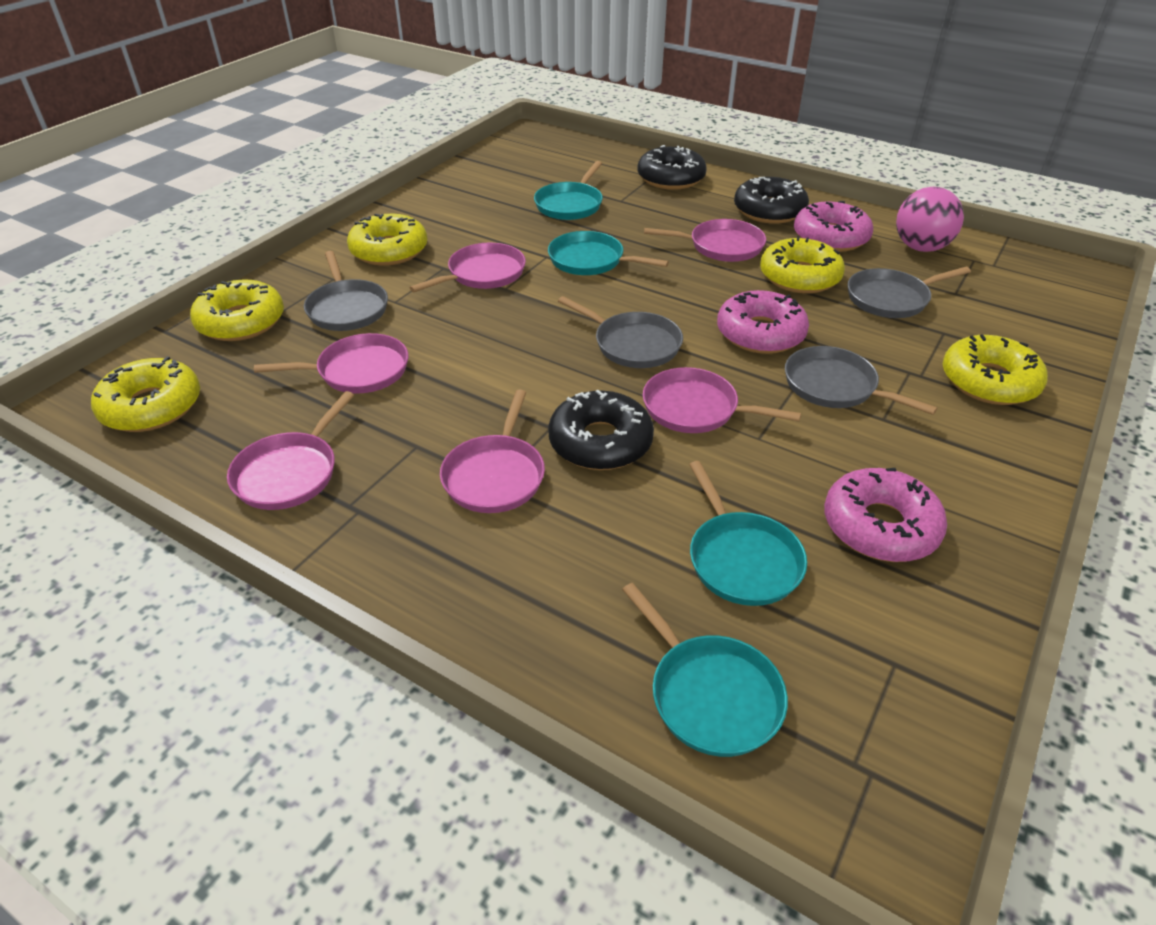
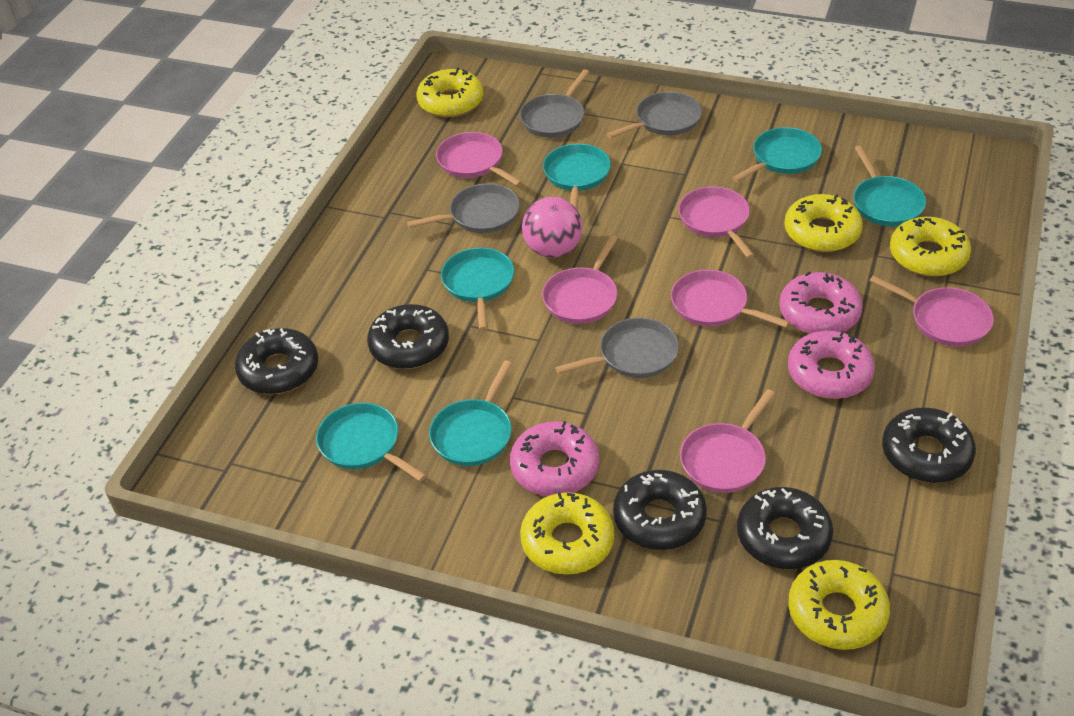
black donut: [548,390,654,470] [638,145,707,190] [734,177,809,224] = 3 -> [235,328,318,394] [367,304,449,369] [613,470,707,550] [737,487,833,569] [882,407,976,483] = 5
turquoise pan: [534,161,603,220] [548,231,669,275] [622,583,788,757] [689,461,807,606] = 4 -> [316,403,427,482] [429,360,512,466] [441,248,514,330] [543,144,611,209] [732,127,822,182] [853,146,926,226] = 6

